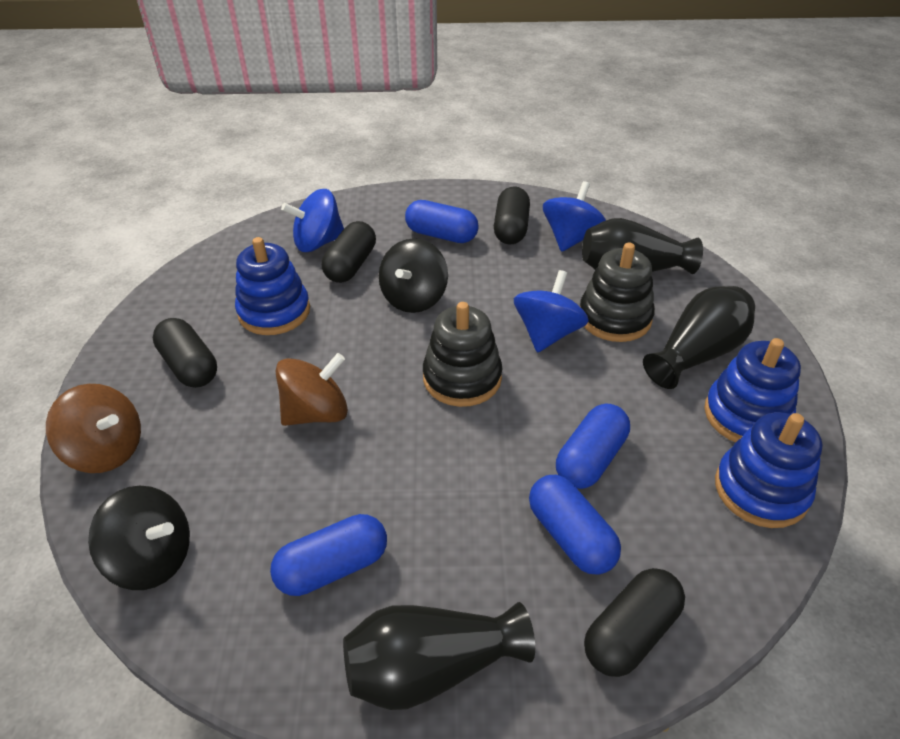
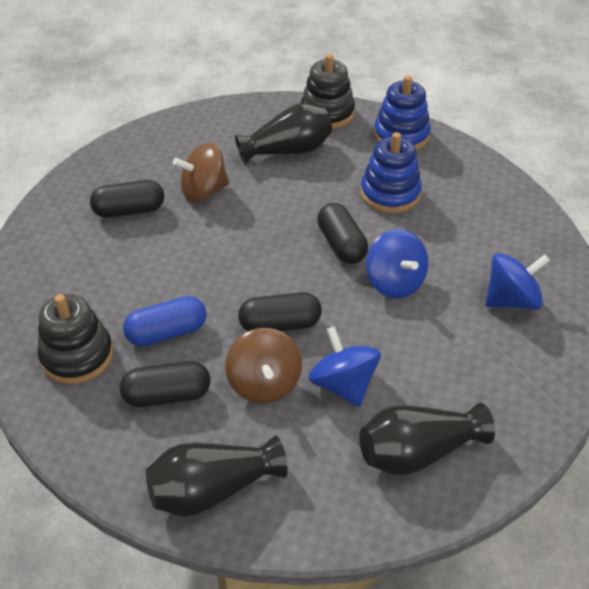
black spinning top: [88,486,190,590] [379,238,448,313] = 2 -> none = 0
blue capsule: [270,514,387,596] [405,200,479,243] [529,475,621,575] [556,403,630,489] = 4 -> [123,296,207,347] = 1
blue stacking toy: [235,237,310,335] [704,338,801,442] [715,412,822,528] = 3 -> [361,132,422,213] [374,75,431,150] = 2

